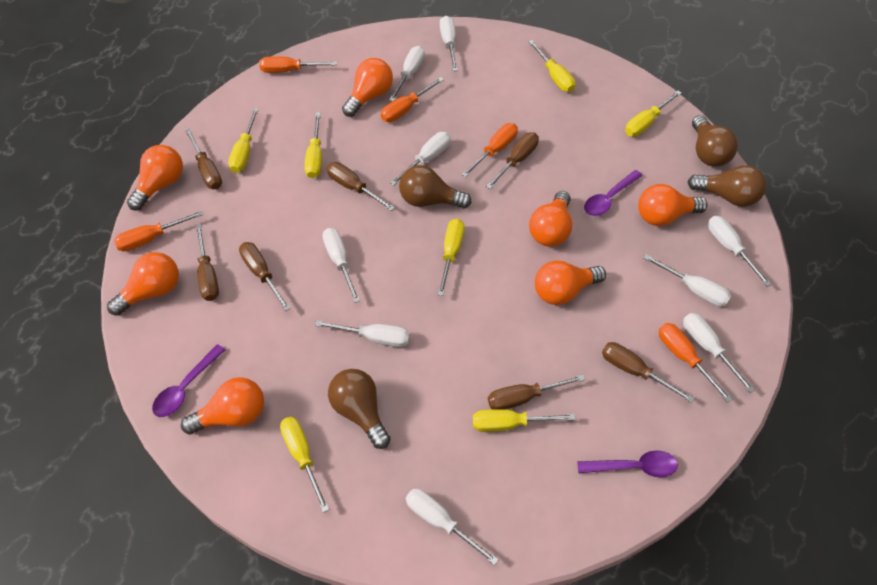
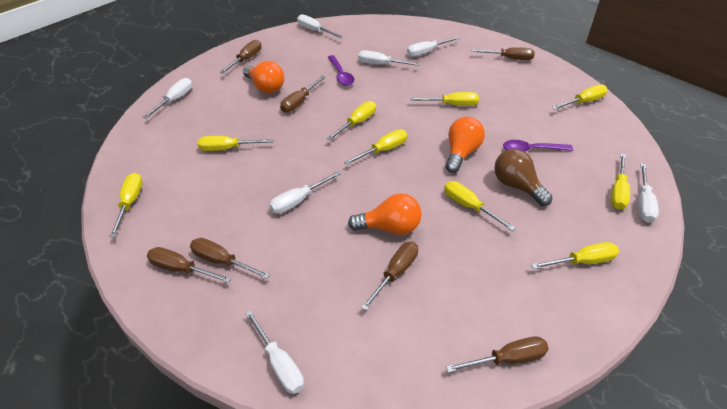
brown light bulb: [328,369,391,449] [399,165,472,209] [688,165,766,207] [692,115,738,166] = 4 -> [494,149,552,206] = 1
orange light bulb: [107,252,179,316] [127,145,183,211] [181,377,264,435] [342,58,393,117] [529,191,572,246] [535,260,606,305] [638,184,707,226] = 7 -> [243,61,284,93] [348,193,422,235] [446,117,485,173] = 3
orange screwdriver: [114,211,203,251] [259,56,337,73] [381,77,444,122] [462,123,518,177] [659,323,732,403] = 5 -> none = 0
purple spoon: [152,344,225,417] [577,450,678,477] [584,170,643,216] = 3 -> [328,55,354,86] [503,140,573,152] = 2
white screwdriver: [315,320,410,347] [322,228,360,303] [389,46,425,101] [390,132,451,185] [406,489,499,565] [440,16,458,71] [643,254,731,307] [683,313,755,393] [708,216,772,287] = 9 -> [143,78,192,119] [245,310,304,394] [269,171,340,214] [297,14,343,38] [358,50,420,66] [407,37,460,57] [638,163,659,223] = 7
yellow screwdriver: [228,108,259,173] [280,417,329,513] [304,113,322,178] [438,219,465,296] [473,409,576,432] [528,40,576,92] [625,91,682,137] = 7 -> [109,173,143,237] [198,136,274,151] [326,101,376,141] [344,129,407,165] [410,92,479,106] [444,181,516,231] [531,242,619,269] [552,85,608,110] [611,154,630,210] = 9

